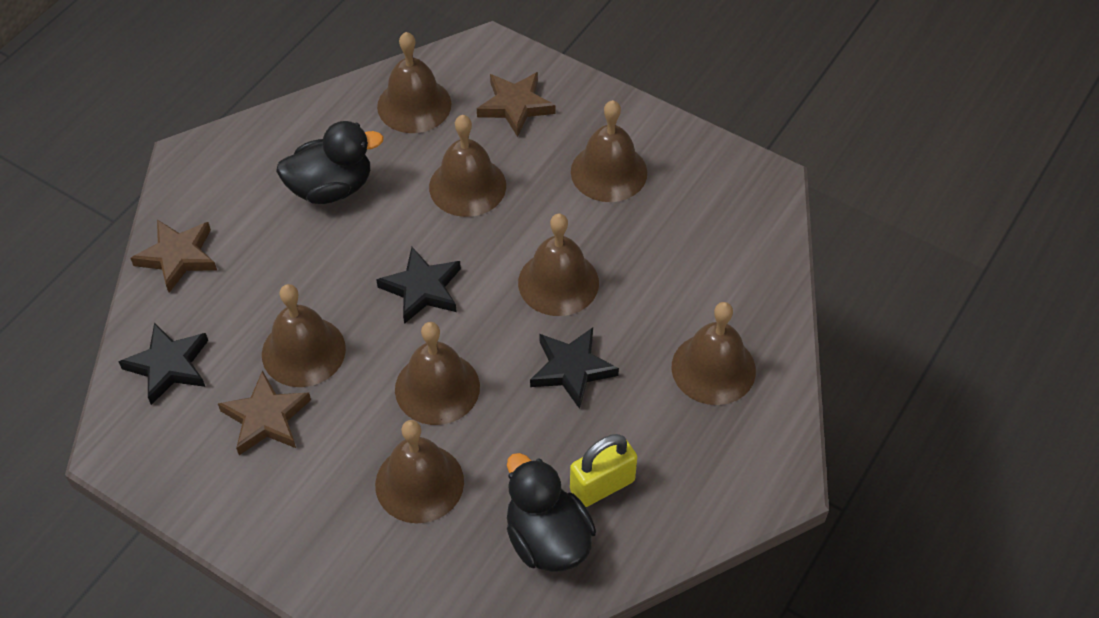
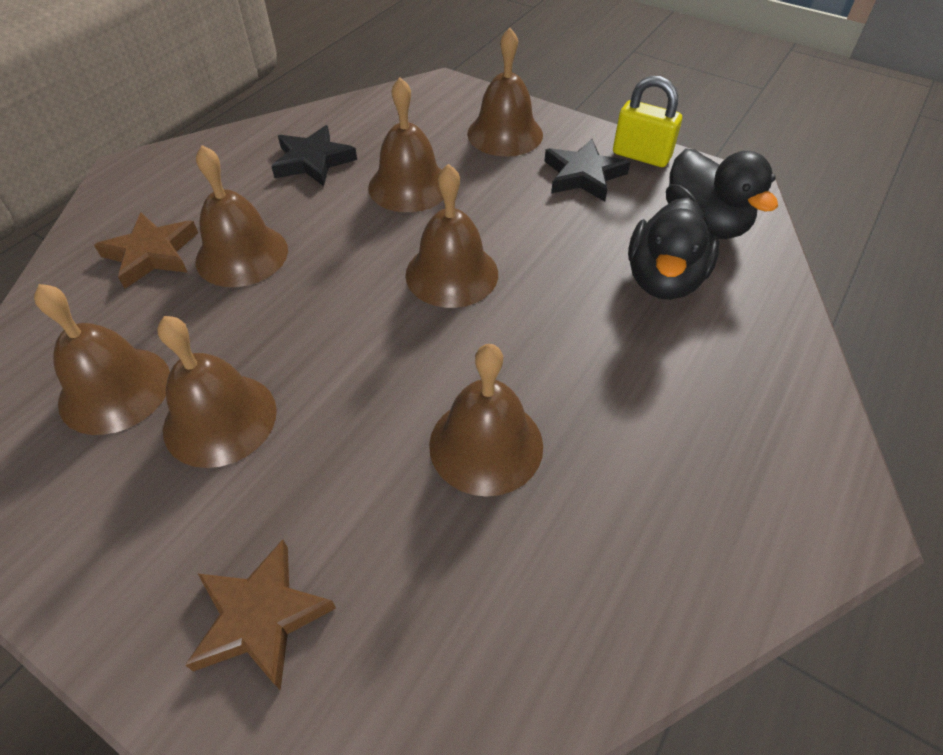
black star: [118,322,208,405] [376,247,461,324] [530,327,619,409] = 3 -> [271,125,357,186] [544,139,630,202] = 2
brown bell: [262,284,346,387] [375,420,464,523] [377,32,451,133] [395,322,480,425] [429,115,506,217] [518,213,599,316] [571,100,647,202] [672,302,756,405] = 8 -> [34,284,170,435] [157,316,277,468] [196,145,288,287] [368,78,443,212] [405,164,498,308] [429,344,543,497] [467,28,543,157] = 7
brown star: [130,220,217,293] [218,370,311,455] [477,72,555,137] = 3 -> [94,212,198,289] [185,539,336,691] = 2

